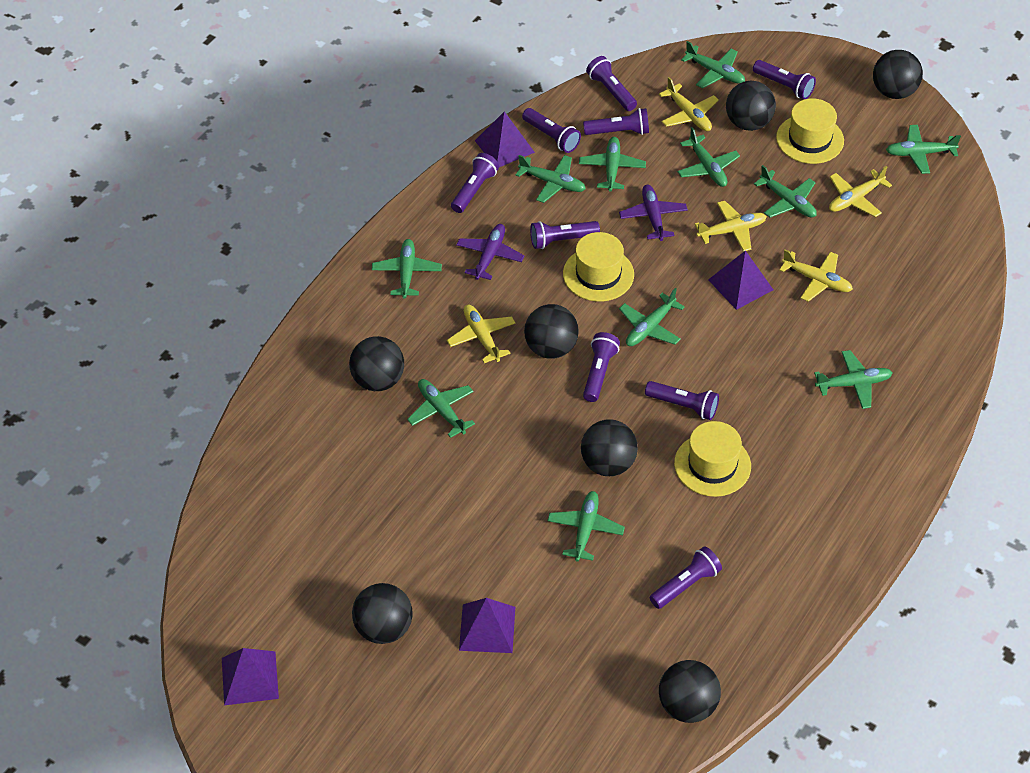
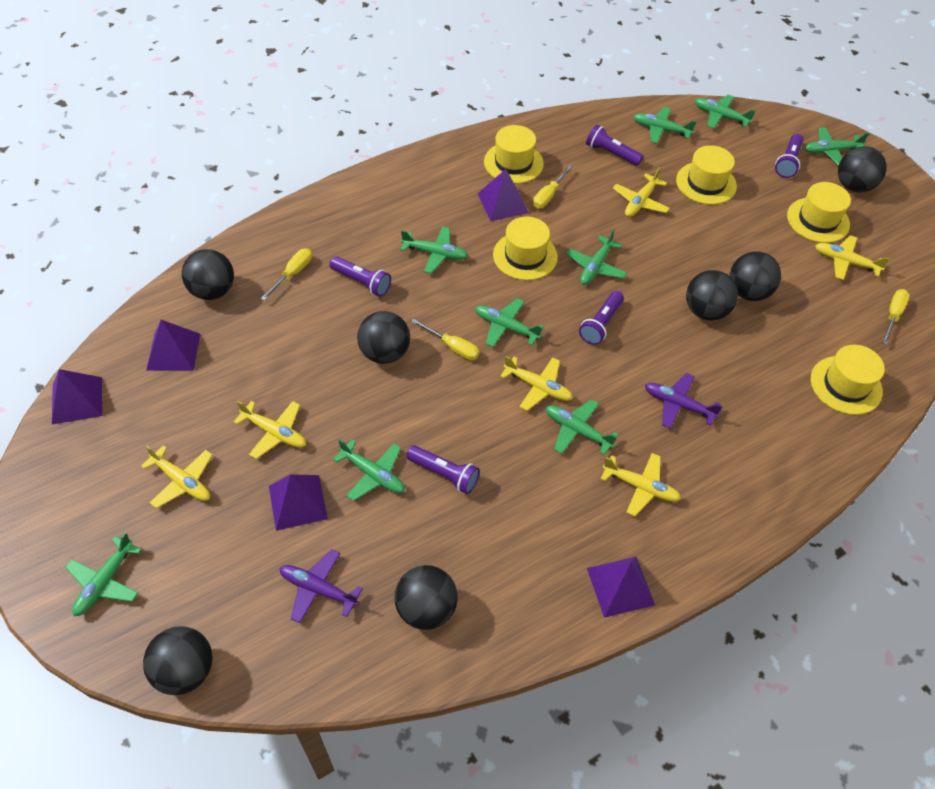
green plane: [372,239,442,299] [407,379,475,438] [516,155,586,203] [547,491,625,561] [579,137,646,192] [619,288,685,346] [677,127,740,187] [681,41,745,88] [754,165,817,218] [814,350,892,409] [886,125,961,174] = 11 -> [65,532,142,616] [333,439,405,501] [400,226,468,274] [475,298,544,347] [545,399,619,455] [566,229,627,285] [633,107,696,144] [695,95,756,128] [805,127,869,166] = 9
purple flashlight: [451,153,499,213] [522,108,581,153] [530,221,600,249] [583,108,649,135] [583,332,620,402] [586,56,637,111] [645,381,719,420] [650,546,722,609] [753,60,816,99] = 9 -> [329,256,391,297] [406,445,480,494] [579,291,624,345] [586,125,643,166] [775,134,803,178] = 5
purple pyramid: [222,648,279,705] [459,598,515,653] [475,111,535,167] [708,250,773,310] = 4 -> [52,369,102,424] [146,320,200,371] [269,474,328,531] [478,169,529,221] [587,557,655,618] = 5
yellow hat: [563,232,634,302] [674,421,751,497] [776,98,844,164] = 3 -> [484,125,544,184] [493,217,558,280] [676,145,737,205] [787,182,851,243] [811,345,885,415] = 5
yellow plane: [447,305,515,363] [659,77,719,131] [695,201,767,252] [779,249,853,302] [829,166,892,217] = 5 -> [141,445,212,508] [234,401,306,459] [500,356,573,411] [601,453,681,516] [613,167,670,217] [815,235,890,280] = 6
yellow screwdriver: none = 0 -> [261,248,312,301] [411,319,479,360] [533,165,573,209] [882,289,910,345] = 4

